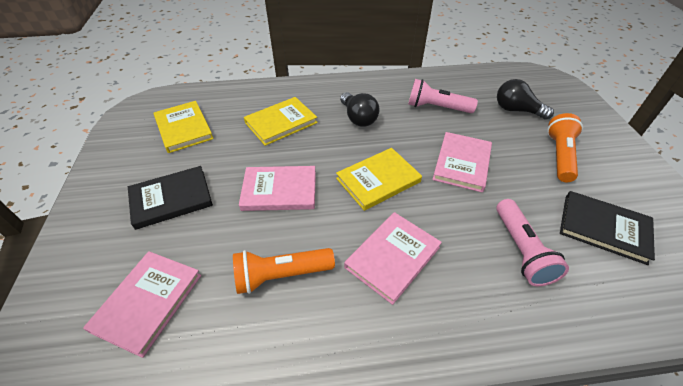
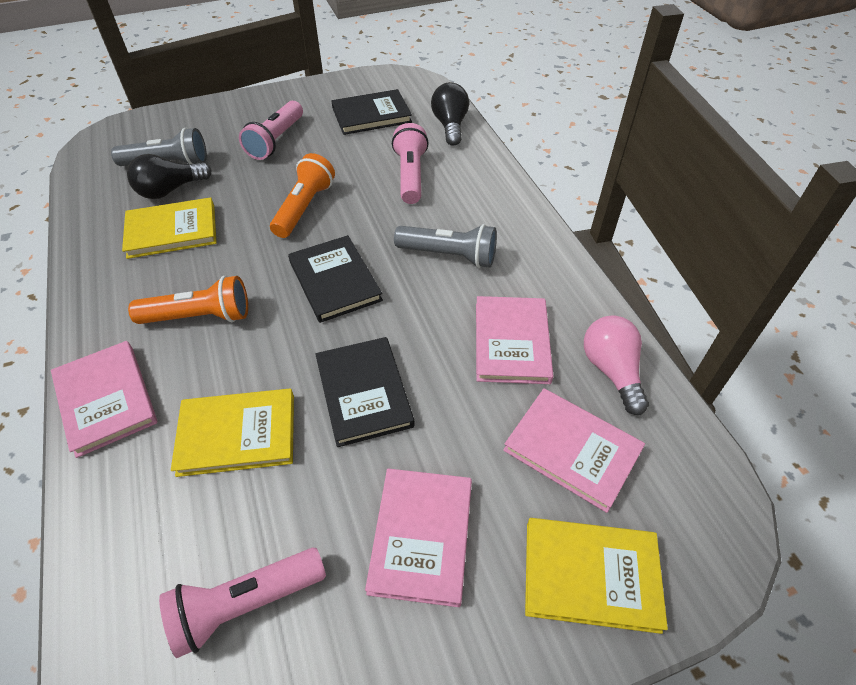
black book: [128,166,213,230] [560,191,655,265] = 2 -> [288,235,383,323] [315,337,415,447] [332,89,412,135] = 3
grey flashlight: none = 0 -> [111,128,207,166] [394,224,497,268] = 2
pink flashlight: [408,79,478,113] [496,199,569,286] = 2 -> [159,548,326,658] [239,101,303,160] [392,123,429,204] = 3
pink light bulb: none = 0 -> [584,315,649,415] = 1

